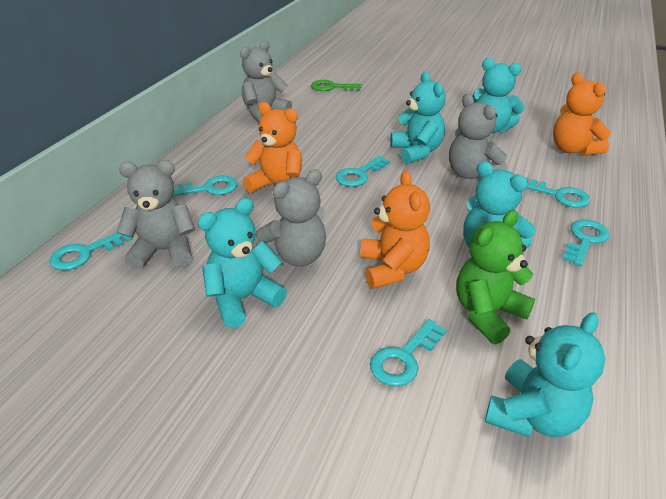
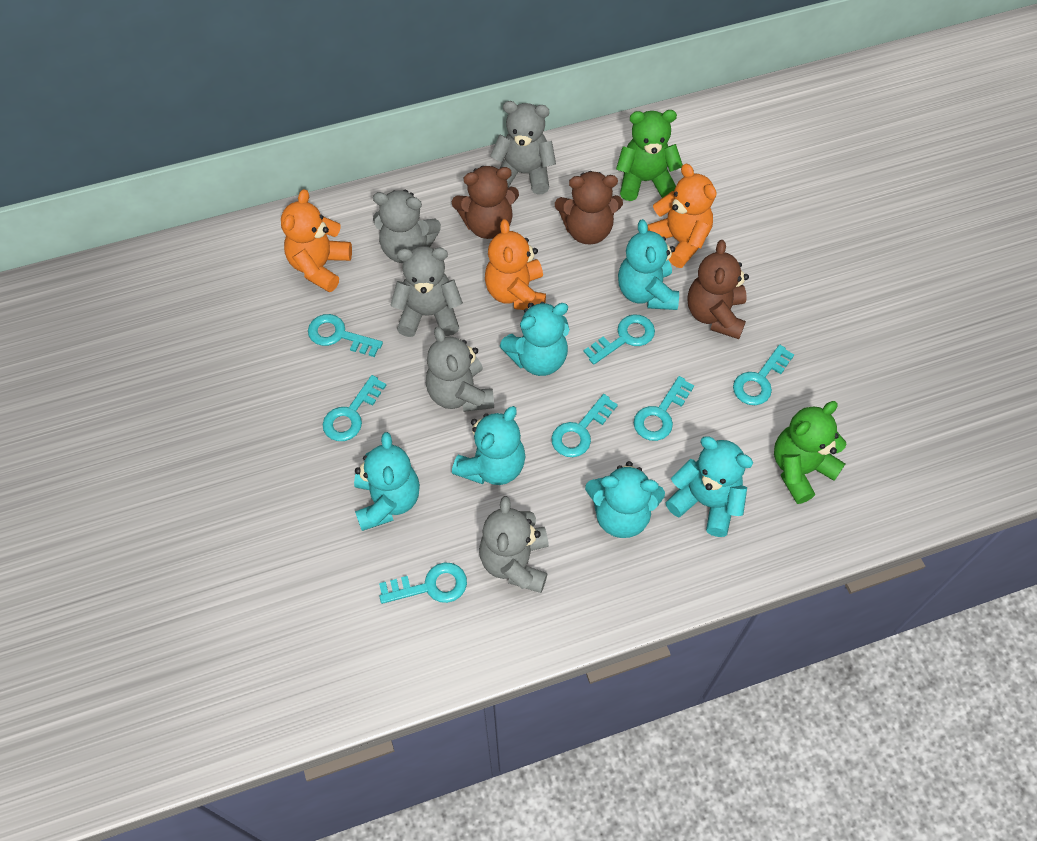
brown teddy bear: none = 0 -> [452,166,519,239] [555,171,623,245] [688,240,749,339] = 3
green key: [311,80,362,91] = 1 -> none = 0
green teddy bear: [456,210,535,344] = 1 -> [616,110,683,201] [774,401,847,504] = 2
grey teddy bear: [117,160,195,270] [240,40,292,122] [256,170,326,267] [449,94,507,180] = 4 -> [373,190,441,263] [390,246,463,337] [426,327,494,412] [479,496,549,593] [490,101,556,195] = 5
turquoise key: [49,232,133,270] [172,176,237,197] [336,156,390,187] [370,319,447,386] [525,177,590,208] [563,220,610,266] = 6 -> [308,314,383,357] [323,375,387,441] [379,562,467,604] [551,394,618,457] [584,315,655,365] [634,376,694,441] [733,345,794,405] = 7
turquoise teddy bear: [198,198,287,328] [390,72,446,164] [463,161,536,248] [472,58,525,133] [485,312,605,437] = 5 -> [354,432,420,531] [452,406,525,485] [499,302,569,376] [585,461,665,538] [618,219,679,310] [665,436,753,537] = 6

